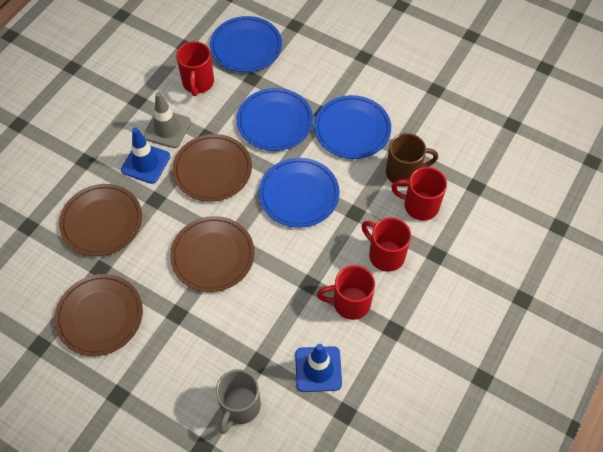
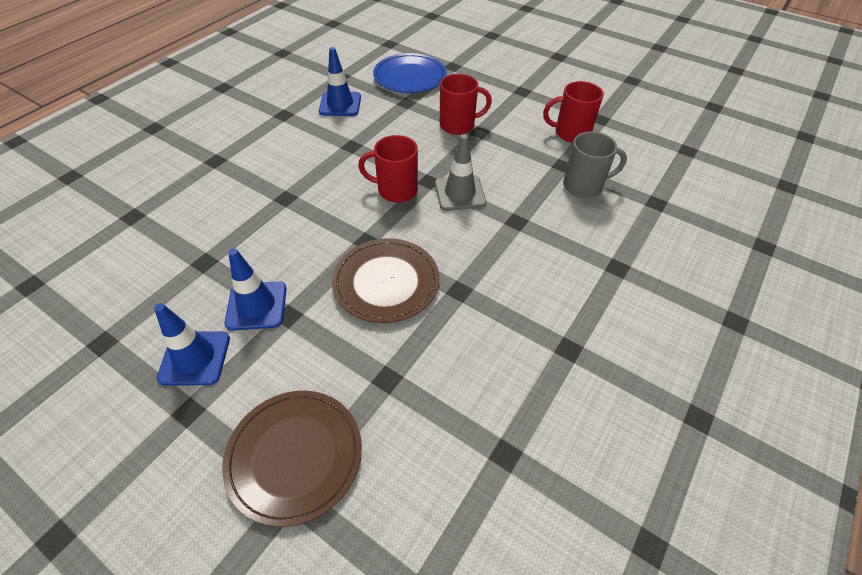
blue plate: [210,16,282,72] [237,88,313,151] [259,158,340,228] [314,95,391,159] = 4 -> [373,53,447,93] = 1
blue traffic cone: [121,127,170,184] [295,344,342,392] = 2 -> [154,303,230,386] [225,248,287,331] [319,47,361,116] = 3
brown mug: [386,133,438,187] = 1 -> none = 0
brown plate: [54,274,143,356] [59,184,142,256] [170,216,255,292] [173,134,252,202] = 4 -> [222,391,362,527] [332,238,439,323] = 2
red mug: [176,41,214,96] [317,265,375,320] [362,217,411,272] [391,167,447,221] = 4 -> [358,135,418,203] [440,74,492,135] [543,81,604,143] = 3

